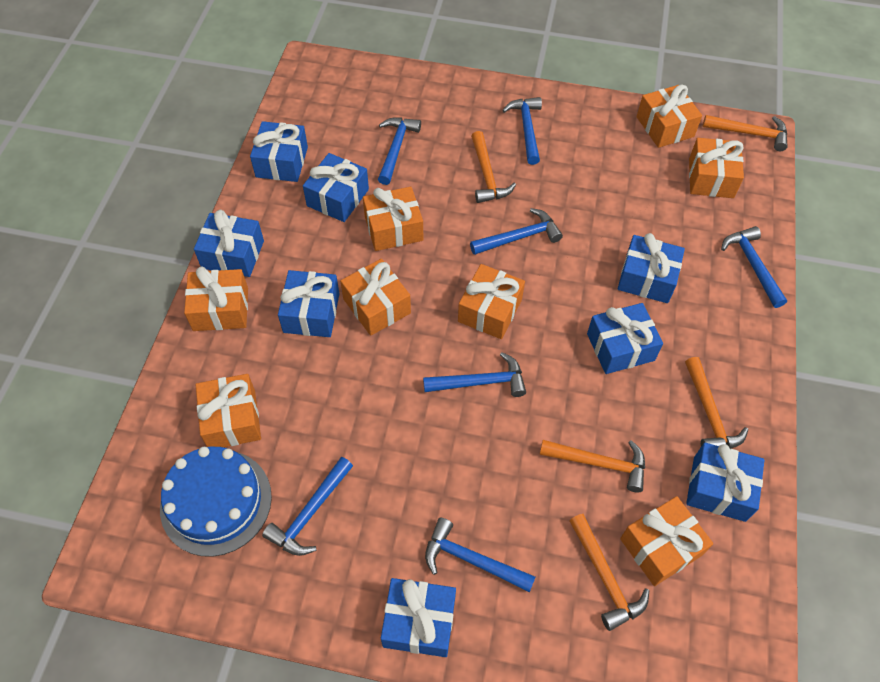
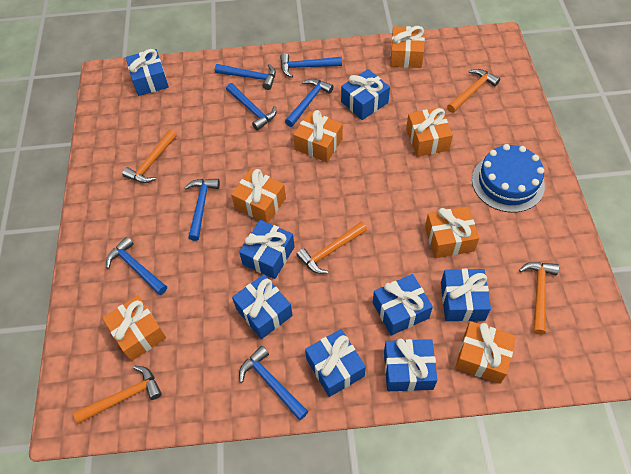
orange gift: [184,267,248,331] [196,374,261,447] [340,259,411,336] [363,187,423,251] [458,264,525,339] [620,496,713,586] [636,85,702,148] [689,138,744,198] = 8 -> [102,295,166,361] [231,169,286,223] [293,110,343,162] [390,26,425,68] [406,107,453,157] [425,207,479,258] [455,321,516,384] = 7

